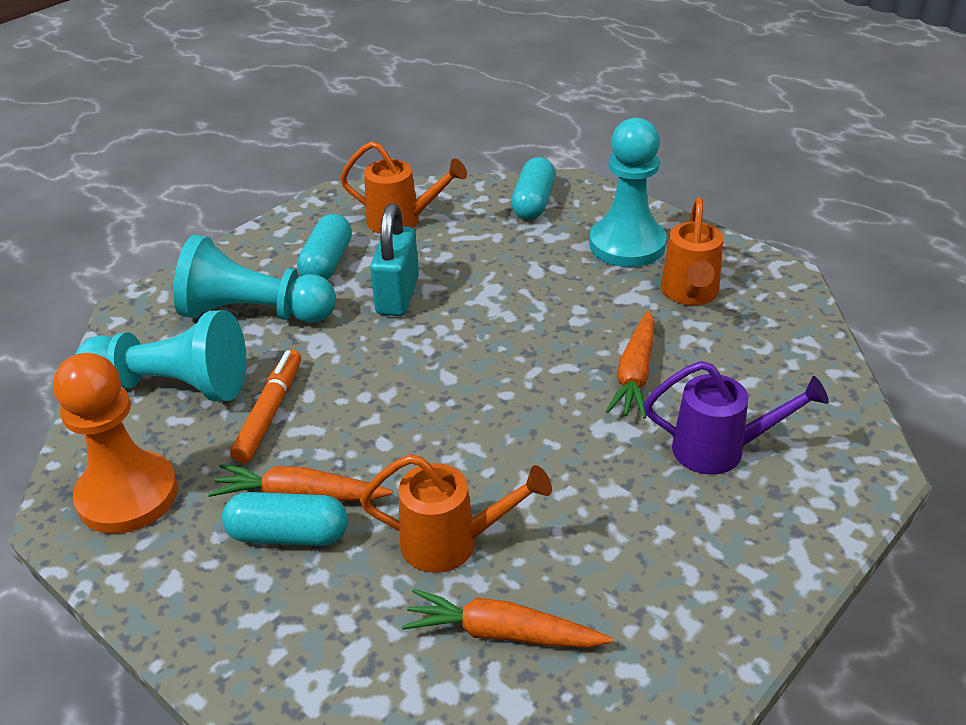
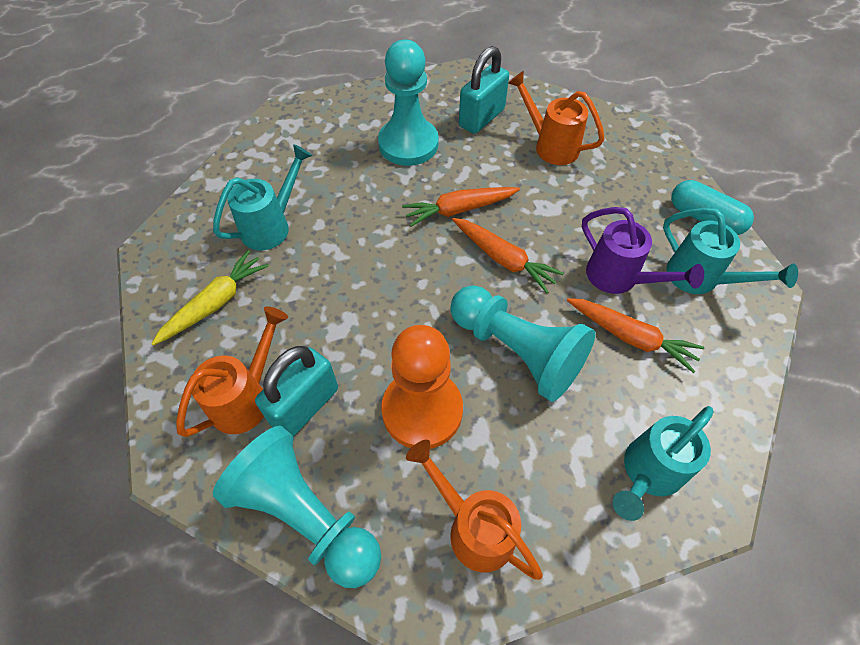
orange marker: [230,350,301,463] = 1 -> none = 0
turquoise capsule: [222,492,348,546] [297,214,352,280] [511,157,556,220] = 3 -> [671,180,754,235] = 1
turquoise padlock: [370,203,419,316] = 1 -> [255,346,338,437] [459,46,509,134] = 2
turquoise watering can: none = 0 -> [213,144,313,250] [613,406,714,521] [663,208,798,294] = 3
yellow carrot: none = 0 -> [151,250,269,346] = 1

